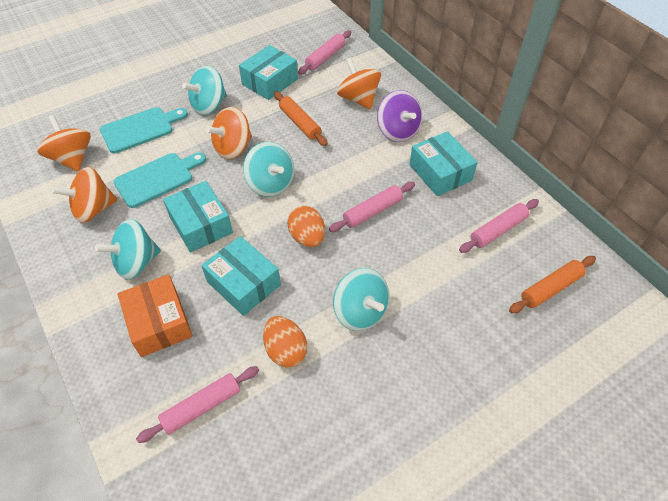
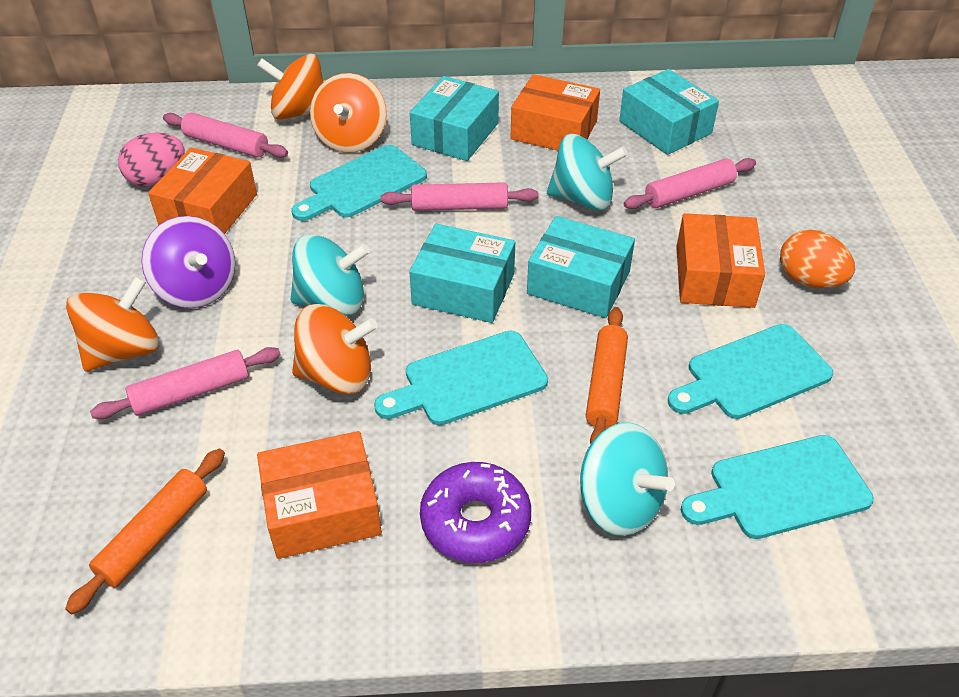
orange box: [117,274,193,357] = 1 -> [148,148,257,234] [257,431,382,559] [510,74,600,151] [676,213,765,308] = 4
orange egg: [263,316,307,368] [287,206,325,247] = 2 -> [780,230,855,288] = 1
pink egg: none = 0 -> [118,133,185,187] = 1
purple donut: none = 0 -> [420,462,531,563] = 1
turquoise cutting board: [100,107,188,153] [113,152,206,208] = 2 -> [292,145,427,221] [374,331,548,425] [668,324,834,419] [681,435,874,539] = 4
turquoise spinning top: [95,219,161,280] [182,66,227,115] [243,142,294,197] [333,268,390,331] = 4 -> [291,234,370,316] [547,134,628,210] [580,422,675,536] = 3

